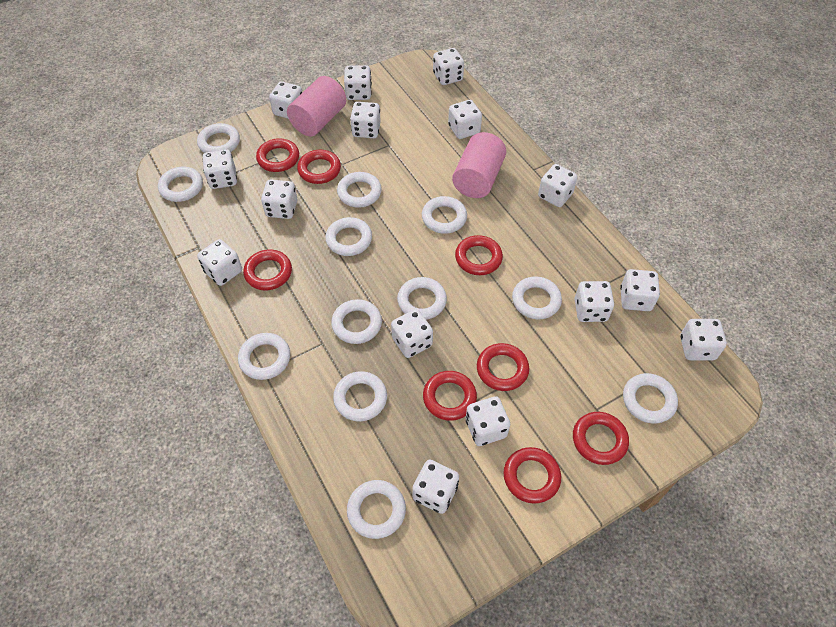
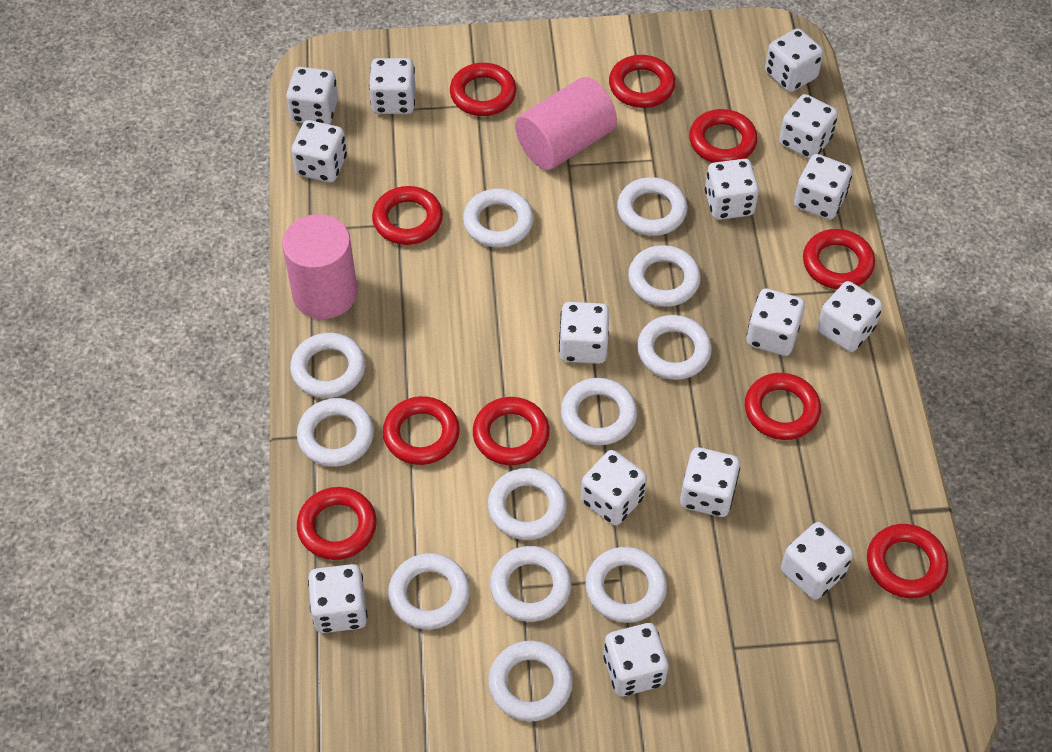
red ring: [243,249,292,290] [256,138,299,172] [297,150,341,184] [423,371,477,421] [455,235,503,275] [477,343,529,391] [503,447,561,503] [573,412,629,465] = 8 -> [297,487,377,560] [372,186,443,245] [383,396,460,465] [450,63,516,116] [473,397,550,465] [609,55,675,108] [689,109,758,163] [745,373,821,440] [803,229,875,289] [867,524,948,598] = 10

